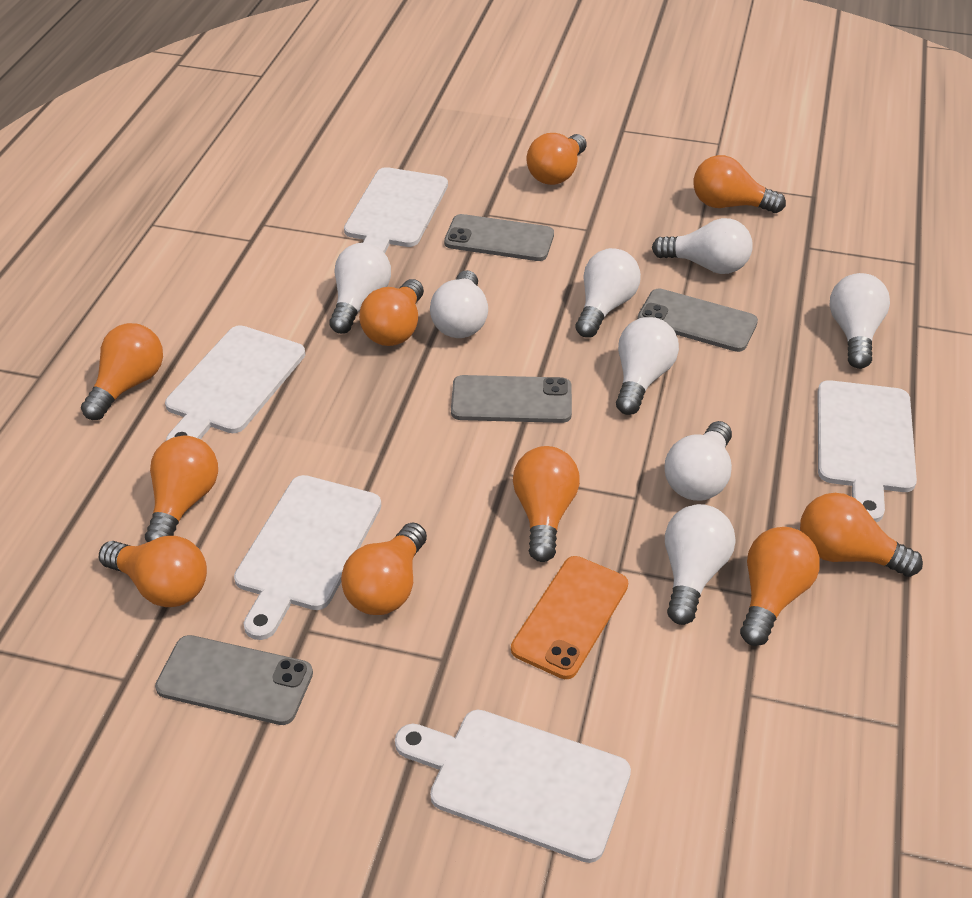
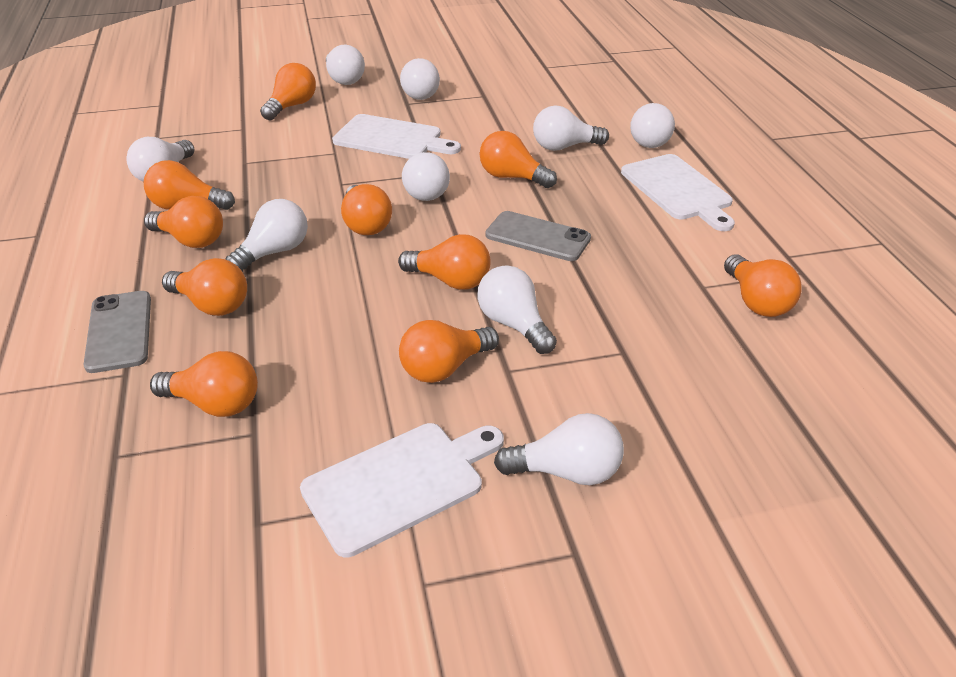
grey phone: [155,635,313,725] [444,214,554,261] [451,375,572,423] [638,288,758,352] = 4 -> [83,291,151,373] [485,211,591,261] = 2
orange phone: [511,556,628,679] = 1 -> none = 0
white cutting board: [165,325,305,441] [234,475,381,640] [344,167,448,253] [395,710,631,863] [818,380,917,522] = 5 -> [300,423,504,558] [332,114,461,159] [621,154,735,231] = 3
white light bulb: [329,243,391,334] [430,270,488,338] [575,248,641,338] [616,317,679,415] [652,218,753,274] [665,421,732,501] [665,504,735,625] [829,273,890,369] = 8 -> [126,137,195,182] [225,199,308,271] [326,45,365,85] [400,58,440,100] [402,152,450,201] [477,265,557,354] [494,413,624,485] [533,105,609,151] [630,103,675,148] = 9

